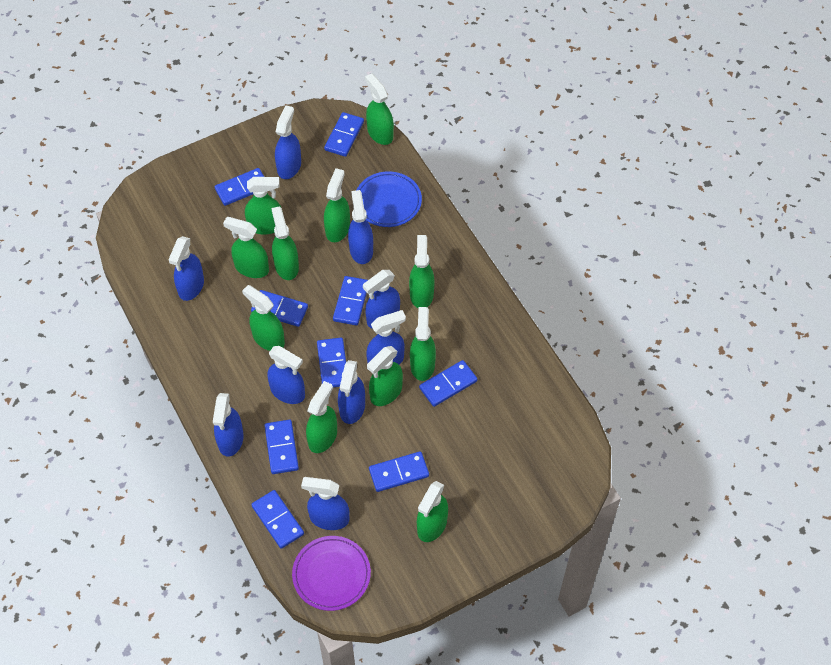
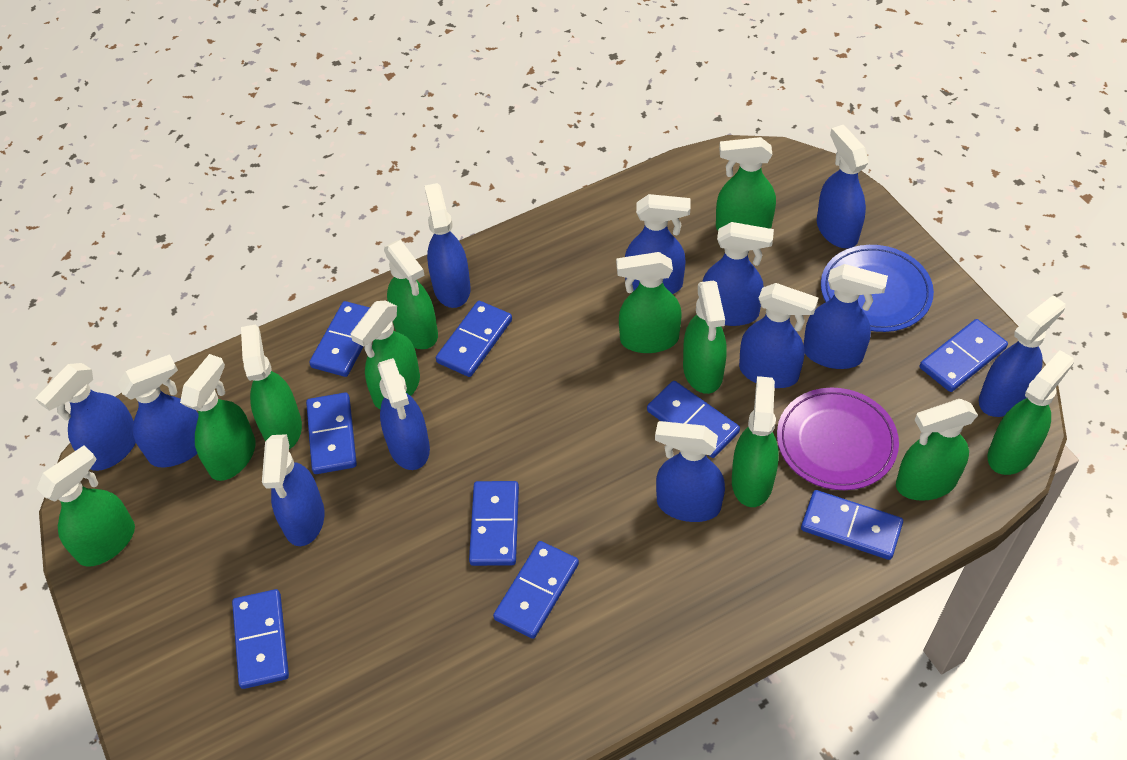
blue spray bottle: [168,236,204,301] [213,393,244,457] [267,346,305,404] [275,105,301,179] [301,477,349,530] [338,360,365,424] [348,190,373,264] [363,270,400,329] [366,310,406,365] = 9 -> [36,363,136,471] [118,354,199,467] [262,434,324,546] [378,358,430,470] [425,183,471,308] [625,194,690,294] [655,421,725,522] [702,222,774,326] [739,283,818,388] [803,264,888,369] [817,125,869,248] [979,295,1065,417] = 12

